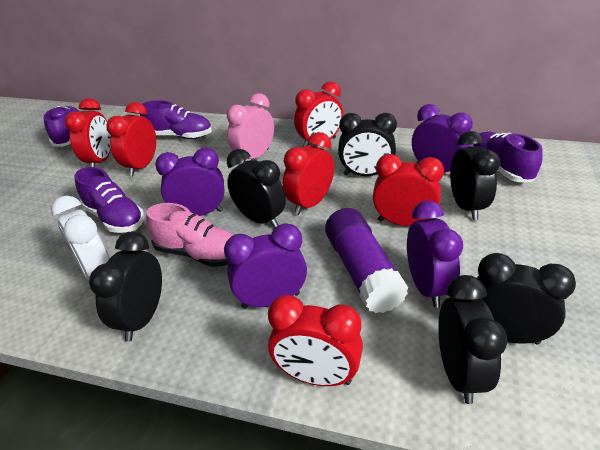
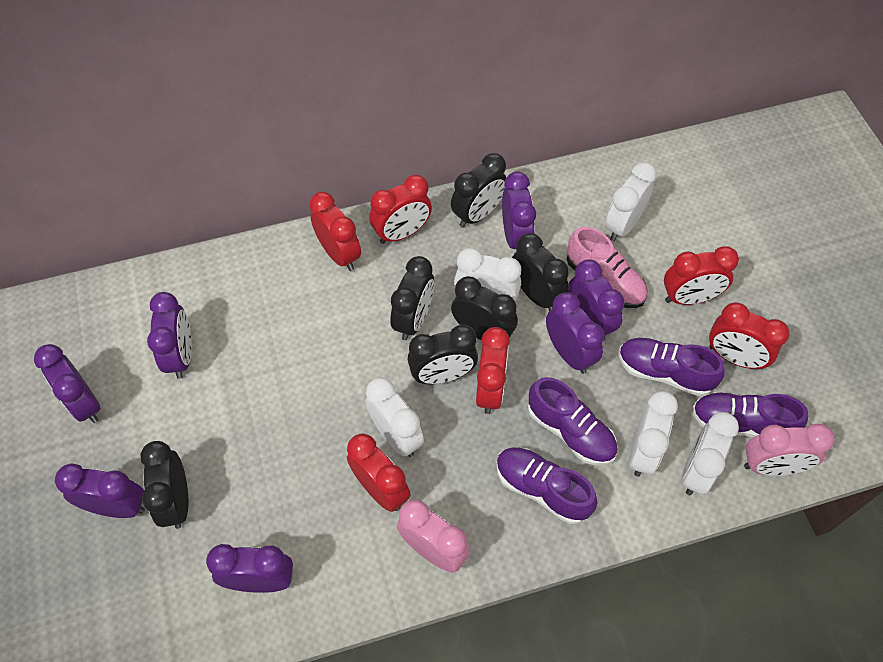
pink clock: [227,93,274,164] = 1 -> [397,500,470,573] [744,424,834,476] = 2
purple clock: [155,147,225,216] [224,223,307,309] [407,201,463,308] [412,104,473,172] = 4 -> [34,344,101,423] [55,463,145,518] [147,292,192,379] [206,544,293,593] [502,171,536,252] [546,292,604,374] [568,259,625,341] = 7
purple glue stick: [325,208,408,313] = 1 -> none = 0
white clock: [51,196,110,280] = 1 -> [365,378,424,457] [454,248,521,301] [605,162,657,241] [629,391,678,477] [682,412,739,495] = 5

